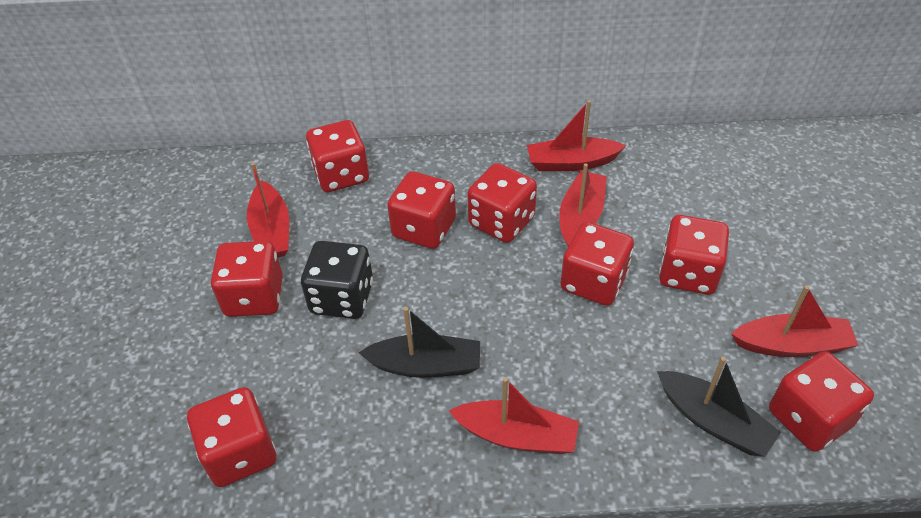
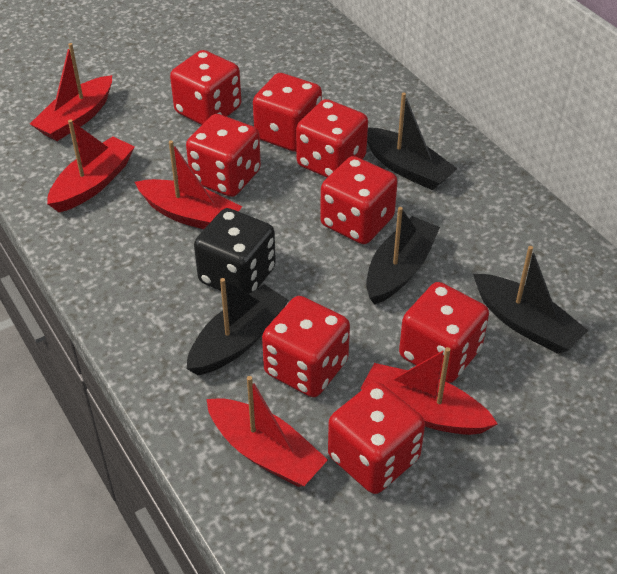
black boat: [359,307,480,378] [657,357,781,457] = 2 -> [186,278,289,375] [366,207,440,305] [367,92,458,190] [473,246,589,354] = 4

